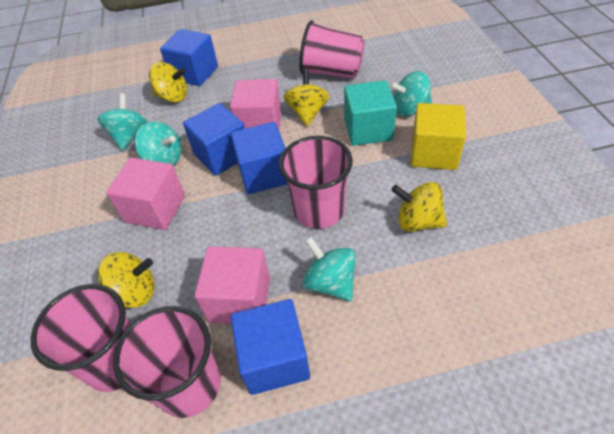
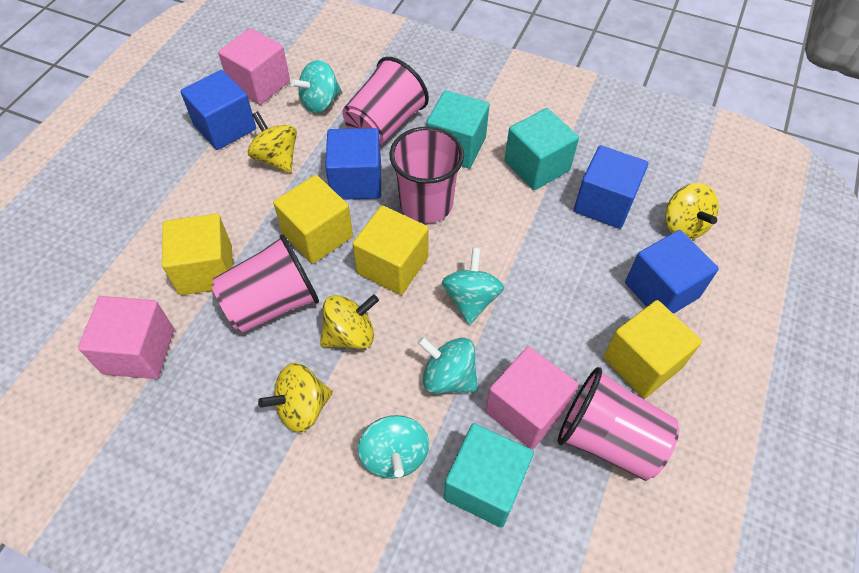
turquoise cube: [344,80,397,146] = 1 -> [426,90,490,169] [444,423,534,528] [504,108,579,190] = 3
yellow cube: [411,103,466,170] = 1 -> [162,214,233,295] [273,175,353,264] [353,206,429,295] [603,300,702,398] = 4

